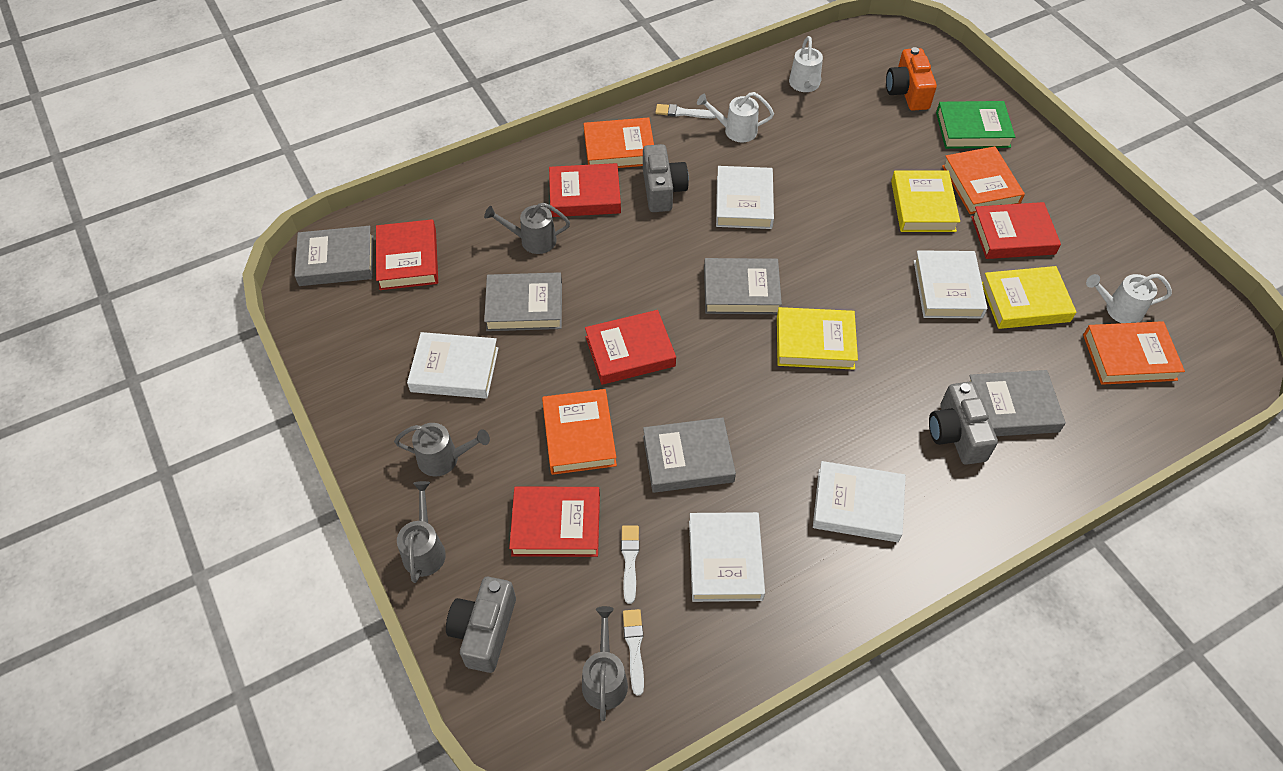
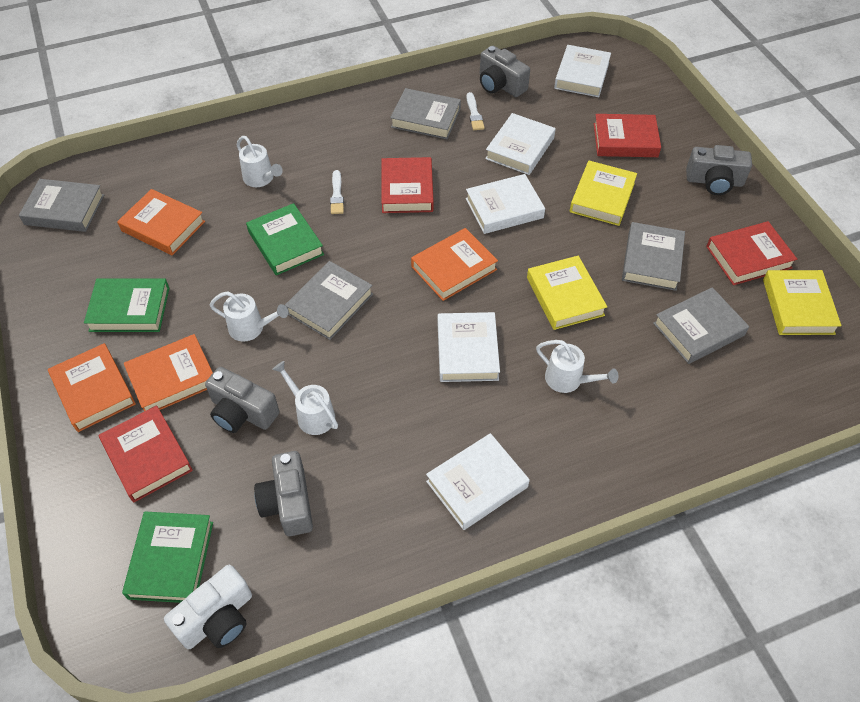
green book: [936,101,1015,149] = 1 -> [84,278,169,332] [122,511,213,603] [246,203,324,275] = 3
grey camera: [446,577,516,673] [643,144,689,212] [929,382,998,465] = 3 -> [205,367,279,433] [254,451,313,536] [480,46,530,97] [686,145,752,195] = 4
grey watering can: [394,423,490,477] [397,481,446,583] [484,203,570,254] [582,606,628,721] = 4 -> none = 0
orange camera: [886,47,937,111] = 1 -> none = 0
red book: [376,219,438,290] [509,486,600,557] [549,163,621,217] [585,310,676,385] [971,202,1061,259] = 5 -> [99,405,193,502] [381,157,434,213] [594,114,661,157] [706,221,797,285] = 4
white brush: [621,526,639,604] [623,609,644,696] [655,104,716,118] = 3 -> [330,170,344,214] [466,92,485,130] = 2
white camera: none = 0 -> [164,565,252,649] = 1
white watering can: [697,92,774,142] [789,36,823,92] [1086,274,1172,323] = 3 -> [210,291,288,342] [237,136,283,187] [272,361,338,435] [536,340,618,393] = 4

